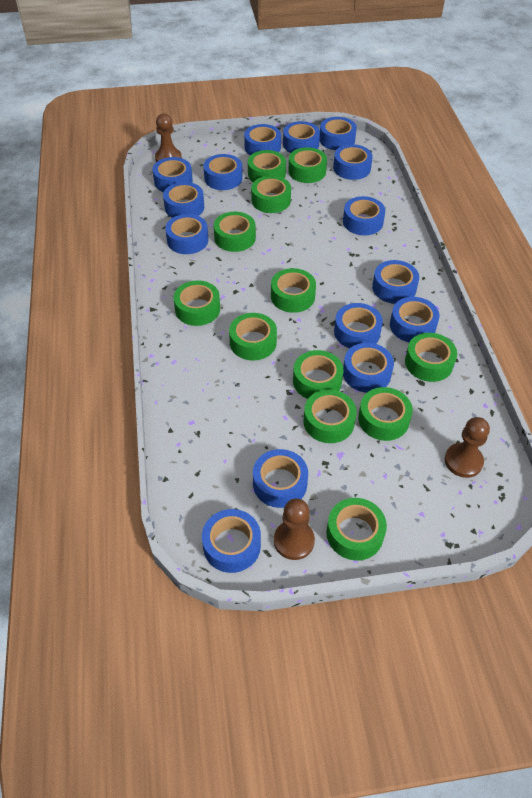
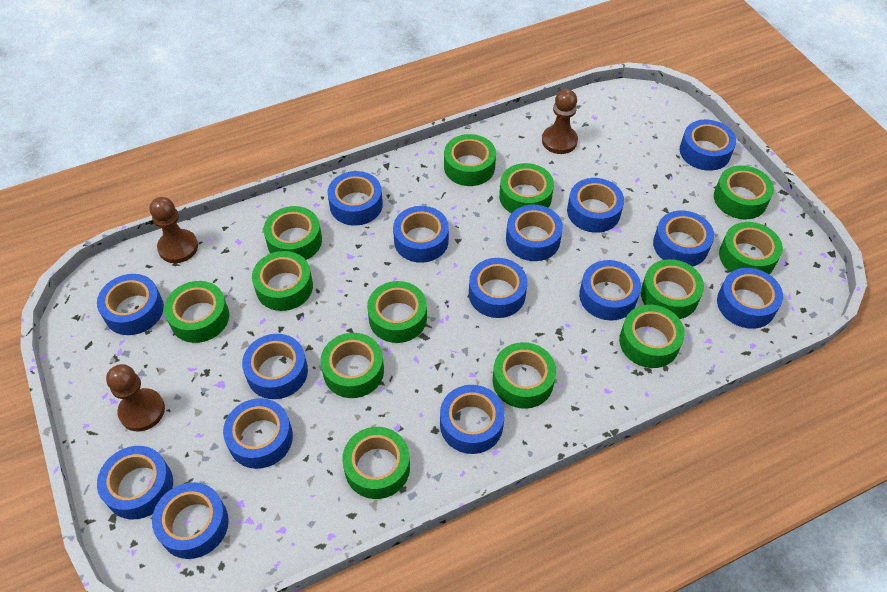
green tape: [174,280,220,326] [214,212,256,252] [229,313,277,360] [248,150,286,182] [251,175,291,213] [271,268,316,313] [288,147,327,183] [293,350,344,399] [303,390,357,443] [327,498,387,560] [358,387,413,441] [405,333,457,382] = 12 -> [164,281,229,343] [252,251,313,311] [264,206,322,260] [320,333,384,398] [342,427,410,499] [367,281,427,343] [444,134,496,186] [493,342,556,409] [499,163,554,213] [619,305,685,368] [641,259,704,319] [714,165,774,219] [719,222,783,274] = 13

